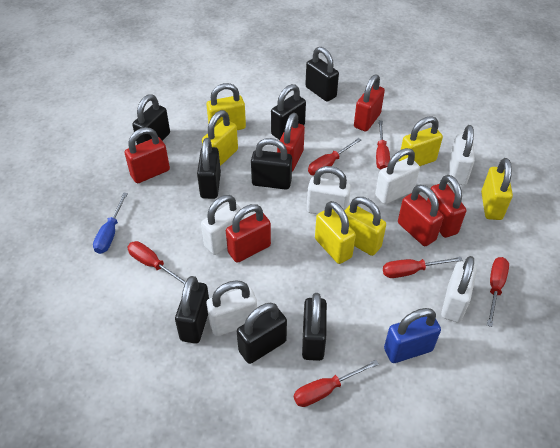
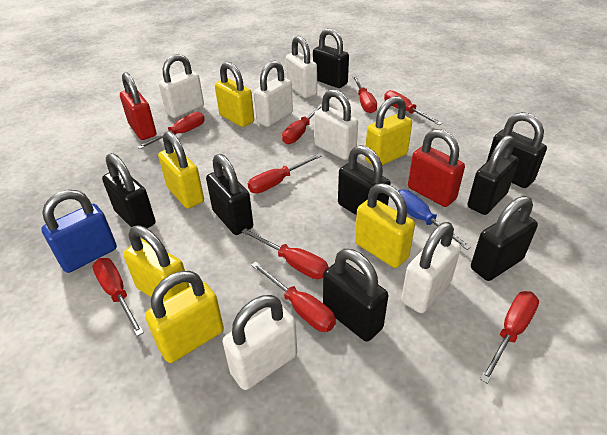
red padlock: [124,127,170,183] [226,204,271,263] [277,113,305,172] [354,74,385,131] [398,185,444,246] [427,175,466,238] = 6 -> [120,72,156,140] [408,129,465,207] = 2
red screwdriver: [127,241,186,285] [294,360,379,407] [308,138,361,175] [376,120,390,170] [383,257,463,278] [487,257,509,327] = 6 -> [92,258,144,336] [137,112,205,149] [241,228,329,279] [248,154,322,193] [251,262,336,332] [282,104,322,144] [352,76,377,114] [384,90,442,125] [480,291,539,384] = 9

